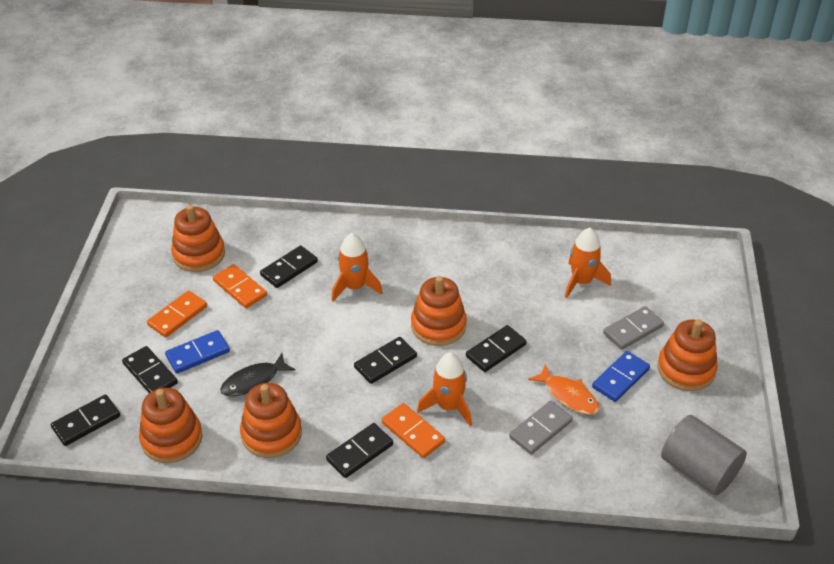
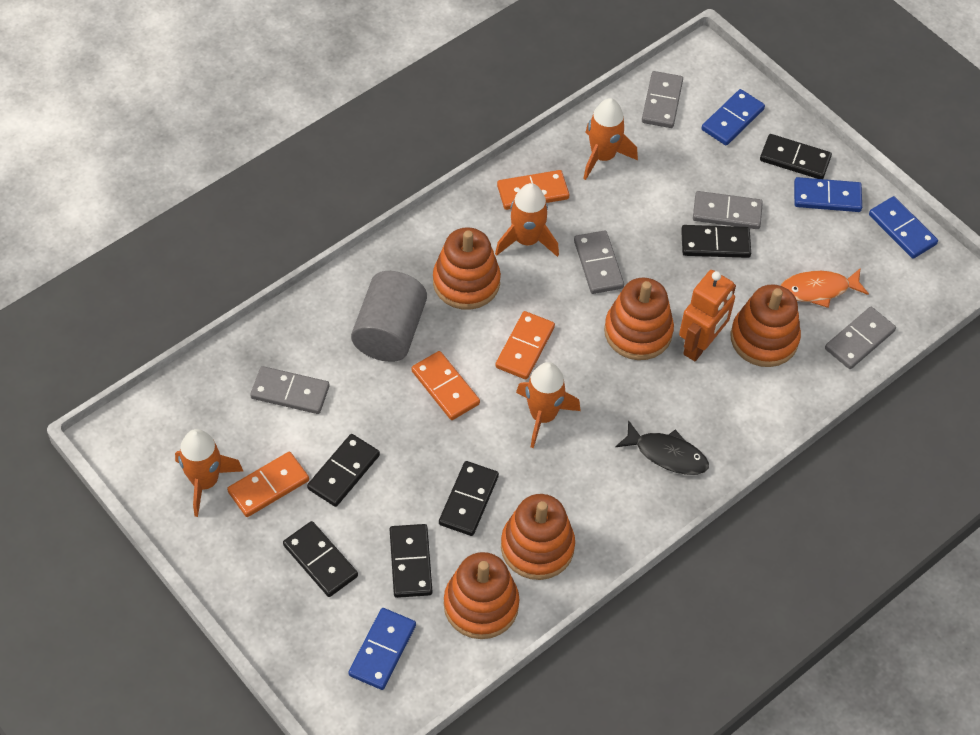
blue domino: [165,330,230,374] [592,351,650,402] = 2 -> [348,608,416,690] [702,89,765,145] [794,177,862,212] [869,196,938,259] = 4
grey domino: [509,401,573,455] [603,306,664,350] = 2 -> [250,366,329,414] [574,231,624,294] [642,71,683,128] [693,191,763,229] [825,307,896,369] = 5
orange domino: [147,290,207,338] [213,264,267,308] [382,403,445,458] = 3 -> [227,452,309,517] [411,351,480,420] [495,311,555,379] [497,170,569,210] = 4
orange robot: none = 0 -> [679,270,736,361] = 1
orange rocket: [332,233,383,301] [417,352,472,426] [565,228,611,298] = 3 -> [175,429,243,517] [495,183,559,257] [516,362,581,448] [583,98,638,180] = 4

